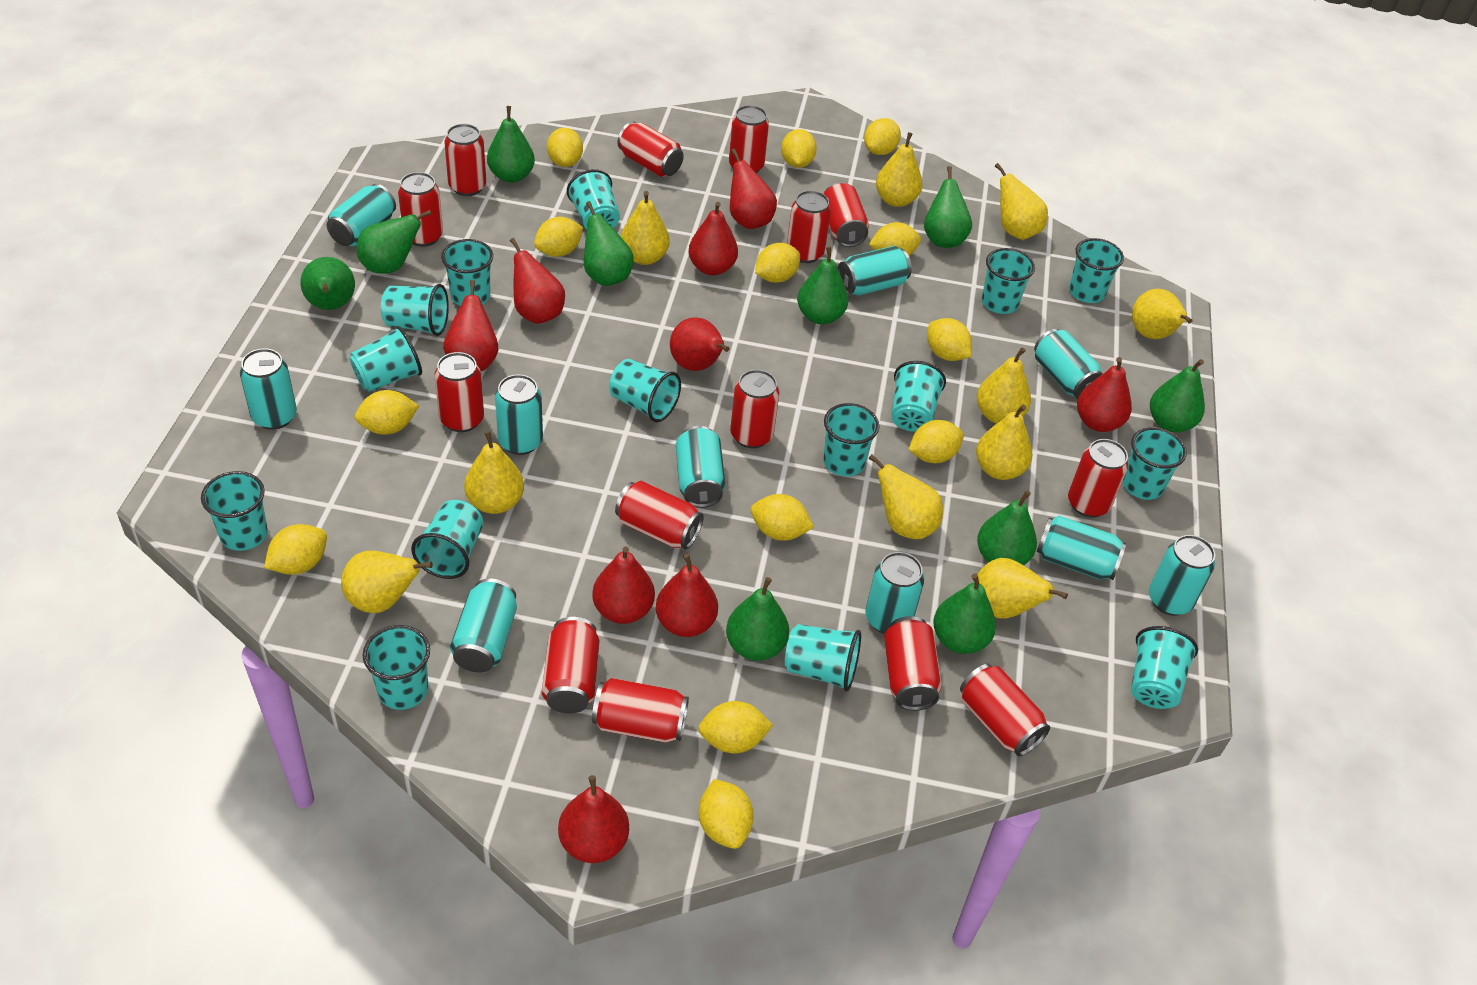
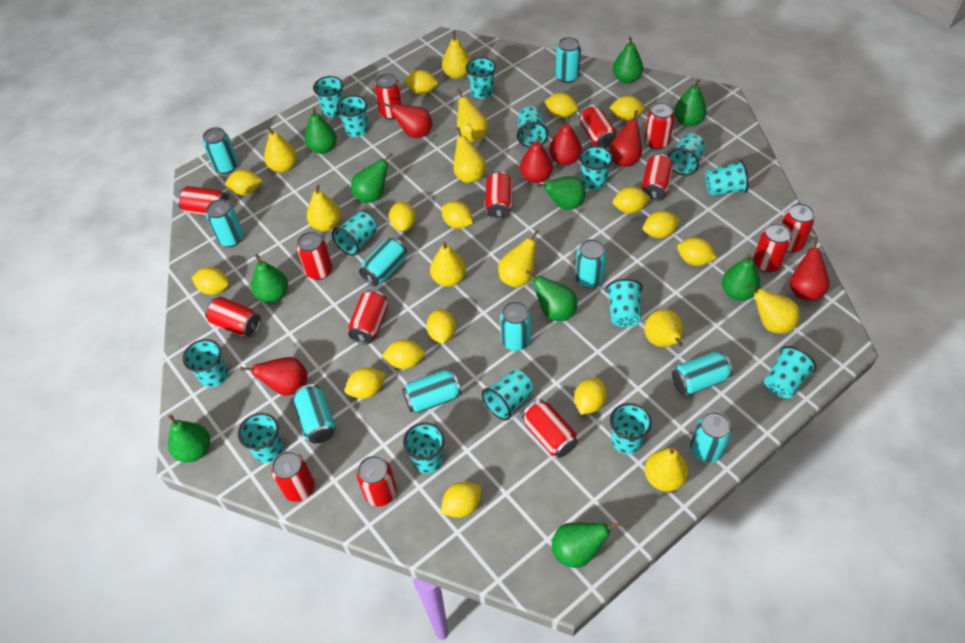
red pear: [443,280,498,371] [510,238,565,324] [558,775,629,863] [592,546,655,624] [656,554,718,637] [670,317,729,371] [688,202,738,275] [730,149,777,229] [1077,357,1132,432] = 9 -> [240,357,307,396] [382,103,432,138] [520,136,553,183] [549,116,582,165] [609,110,642,167] [790,237,830,301] = 6
yellow lemon: [264,524,327,575] [355,390,419,435] [534,217,583,257] [547,128,583,167] [698,701,773,753] [698,779,754,849] [751,494,814,541] [755,243,800,283] [781,129,817,168] [864,118,901,155] [869,222,921,256] [908,420,964,463] [927,318,972,361] = 13 -> [192,267,229,295] [225,169,262,195] [345,367,386,399] [382,339,425,369] [389,201,416,232] [405,70,438,94] [426,309,456,344] [440,482,482,518] [441,201,473,229] [544,93,578,118] [574,378,607,415] [609,96,645,121] [613,186,651,214] [643,211,680,238] [677,237,717,266] = 15

